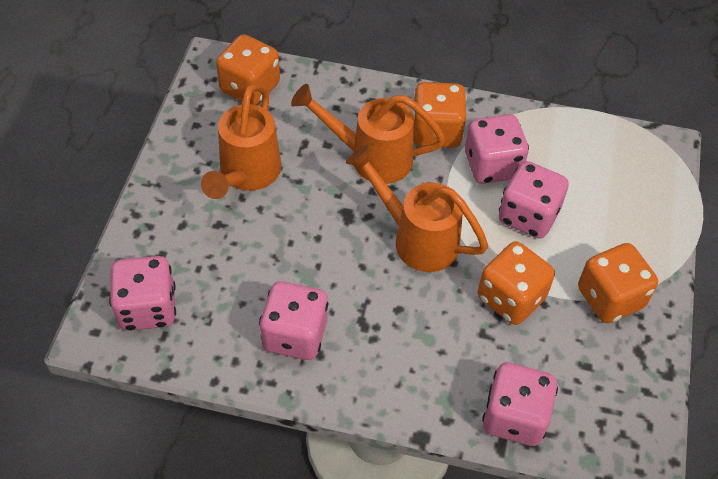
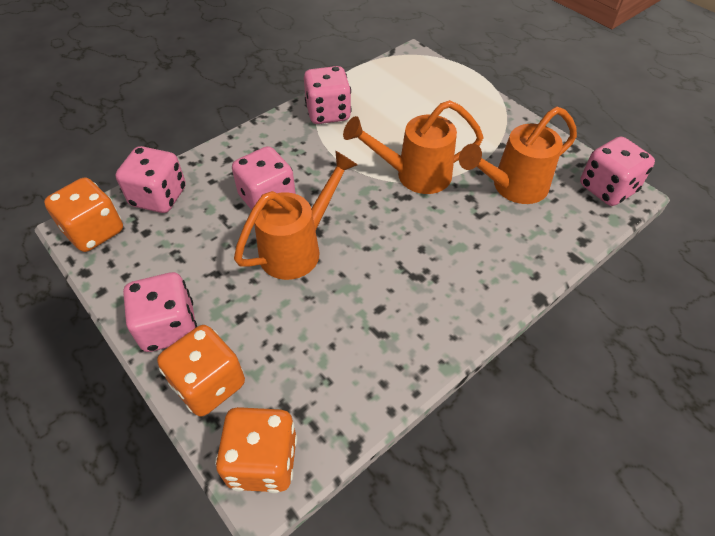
orange dice: [216,34,280,105] [412,82,467,148] [478,241,555,325] [578,243,658,323] = 4 -> [44,177,123,252] [157,325,245,417] [215,407,297,493] = 3

